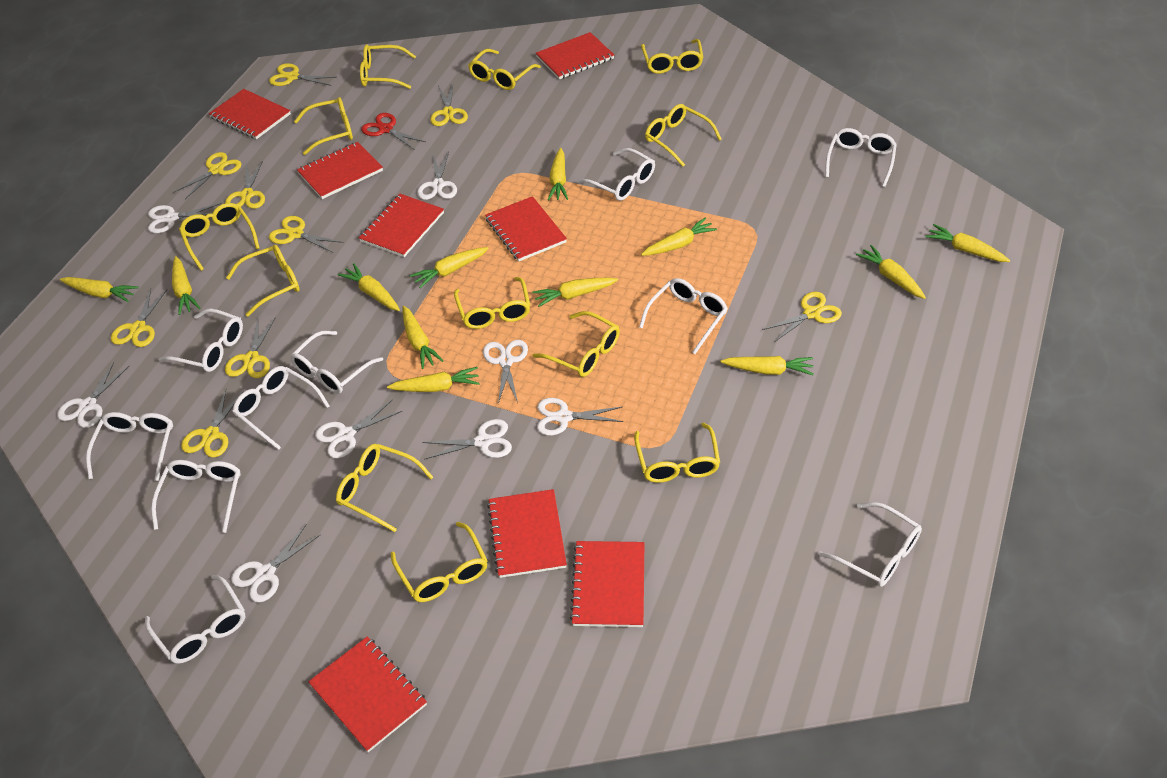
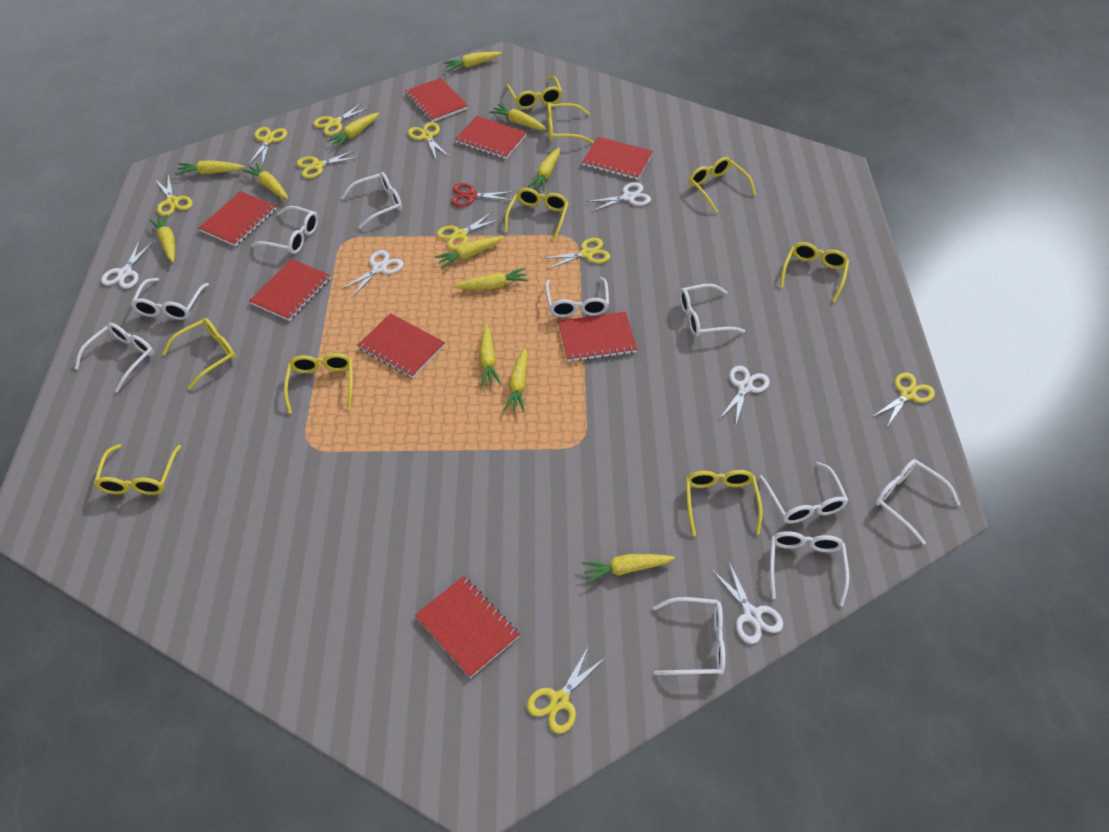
white scissors: [57,362,129,428] [148,203,222,233] [231,524,321,602] [315,399,402,458] [417,152,457,200] [422,419,512,460] [483,340,528,404] [537,398,624,436] = 8 -> [101,240,153,289] [340,250,403,297] [586,182,651,212] [712,562,783,644] [720,366,770,427] = 5
yellow glasses: [179,203,260,271] [226,245,299,317] [294,97,353,155] [336,444,433,532] [360,44,416,89] [391,522,488,602] [454,277,530,329] [468,49,541,90] [533,311,620,377] [634,423,720,483] [641,39,703,74] [645,104,722,167] = 12 -> [94,444,181,495] [162,318,236,389] [284,353,353,414] [504,188,569,242] [506,76,562,109] [547,103,594,144] [686,470,762,536] [689,157,756,213] [780,242,849,302] = 9

